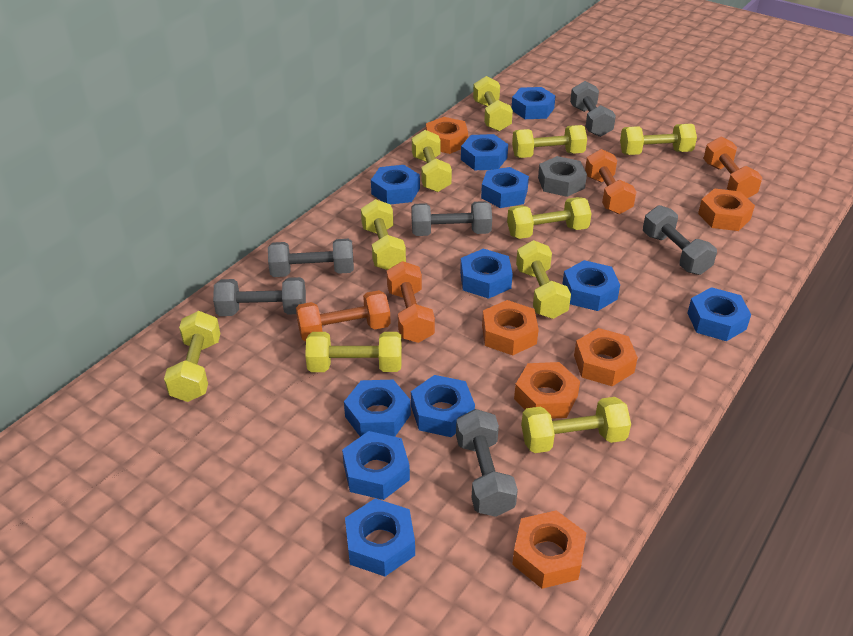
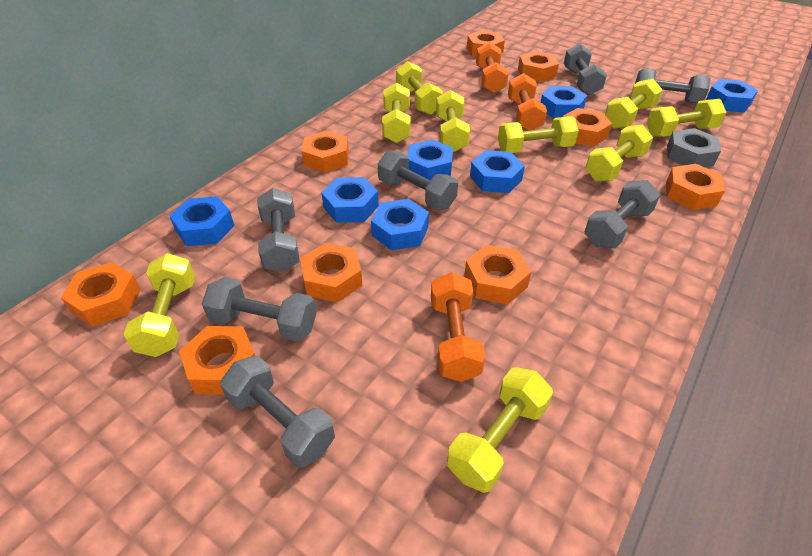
blue nut: [342,431,410,500] [344,380,411,437] [345,498,415,577] [371,165,420,204] [411,375,475,437] [460,249,513,299] [461,134,508,170] [481,167,529,208] [512,87,556,119] [562,260,620,311] [688,287,751,341] = 11 -> [169,196,234,246] [321,177,379,223] [371,199,429,250] [407,139,453,180] [470,150,525,193] [541,86,587,119] [706,79,758,113] = 7
grey dumbbell: [213,277,306,316] [268,239,354,277] [411,201,492,236] [456,409,518,517] [570,81,616,137] [643,205,717,275] = 6 -> [202,277,316,342] [220,356,335,467] [257,188,299,272] [378,150,458,210] [564,43,607,95] [585,180,660,248] [635,68,711,104] = 7
orange dumbbell: [296,290,391,341] [387,261,435,343] [585,149,636,214] [703,136,763,198] = 4 -> [431,272,485,382] [476,42,509,93] [508,73,547,131] = 3
orange nut: [426,117,468,154] [482,300,539,356] [512,510,586,589] [514,362,580,419] [574,328,638,386] [698,188,755,231] = 6 -> [60,262,141,326] [179,326,255,395] [300,243,362,302] [302,130,349,173] [464,245,531,304] [467,30,505,56] [518,51,559,82] [563,108,612,147] [666,164,725,210] = 9
yellow dumbbell: [164,311,220,402] [305,332,402,372] [361,199,406,270] [412,130,452,192] [473,76,513,131] [507,197,592,239] [512,125,587,158] [516,240,571,319] [521,397,631,453] [620,124,697,155] = 10 -> [123,253,195,357] [382,83,411,143] [396,61,443,115] [436,90,470,152] [447,367,553,493] [498,116,579,153] [586,124,653,181] [605,79,663,129] [646,99,726,137] = 9

